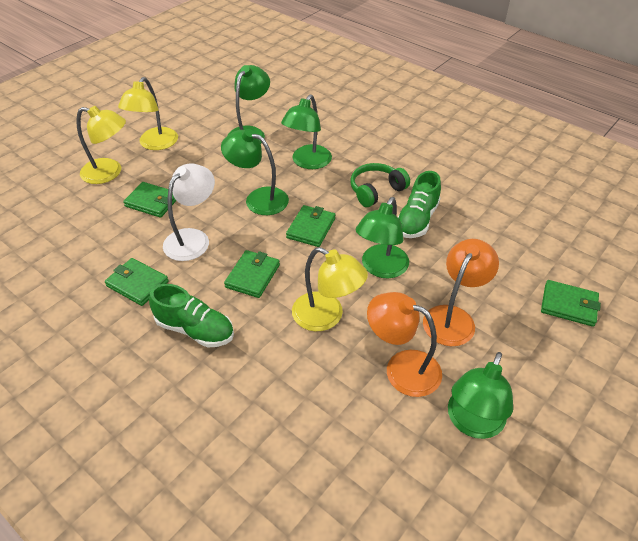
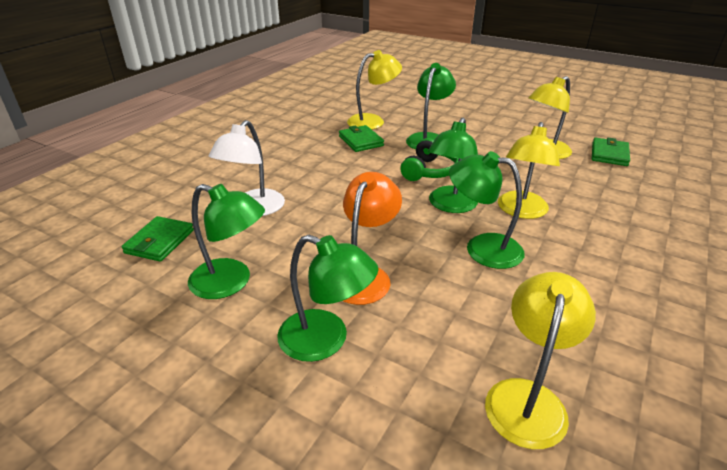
green shoe: [149,284,234,348] [398,171,441,238] = 2 -> none = 0
green wallet: [105,258,169,306] [123,182,177,218] [224,250,280,298] [286,205,335,247] [541,280,601,327] = 5 -> [122,216,194,262] [339,125,384,152] [592,138,630,166] = 3
orange lamp: [367,292,442,397] [423,239,499,346] = 2 -> [343,172,402,305] = 1
yellow lamp: [76,106,126,184] [118,77,178,150] [292,247,368,331] = 3 -> [347,50,402,129] [485,272,596,449] [498,122,560,219] [528,76,572,159] = 4

